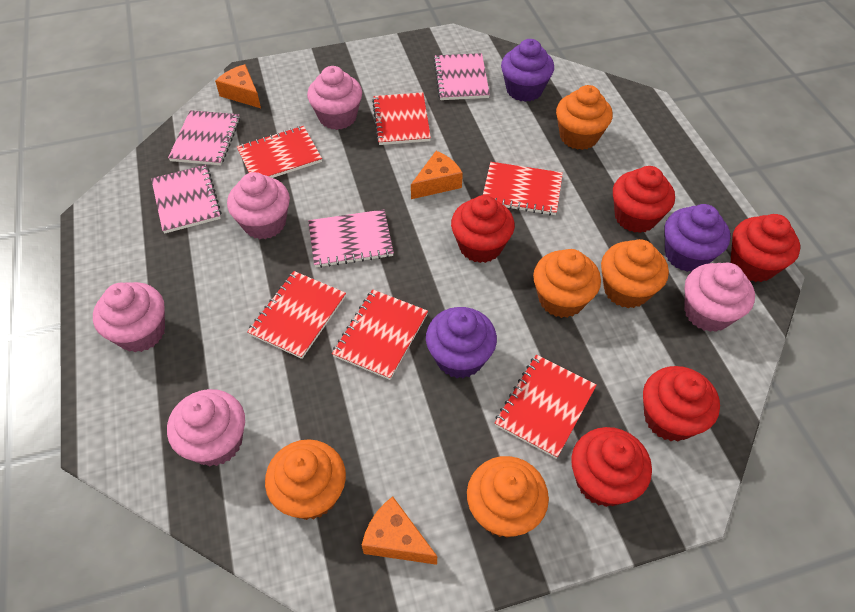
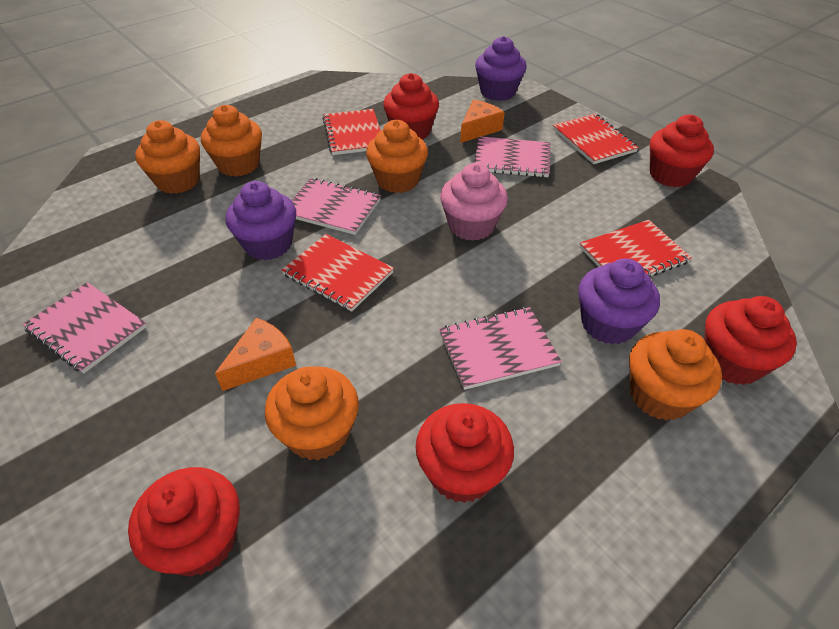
orange cheese: [215,64,261,108] [362,496,437,565] [411,151,463,199] = 3 -> [215,318,296,391] [460,100,505,143] = 2
pink cupcake: [93,282,165,352] [167,389,245,466] [227,172,290,239] [307,66,362,130] [684,262,755,332] = 5 -> [440,163,508,241] = 1
red notebook: [237,126,322,178] [247,271,346,359] [332,289,428,380] [372,92,431,145] [483,162,563,215] [495,354,597,459] = 6 -> [282,234,394,312] [323,109,381,155] [553,114,639,164] [580,220,692,277] = 4

